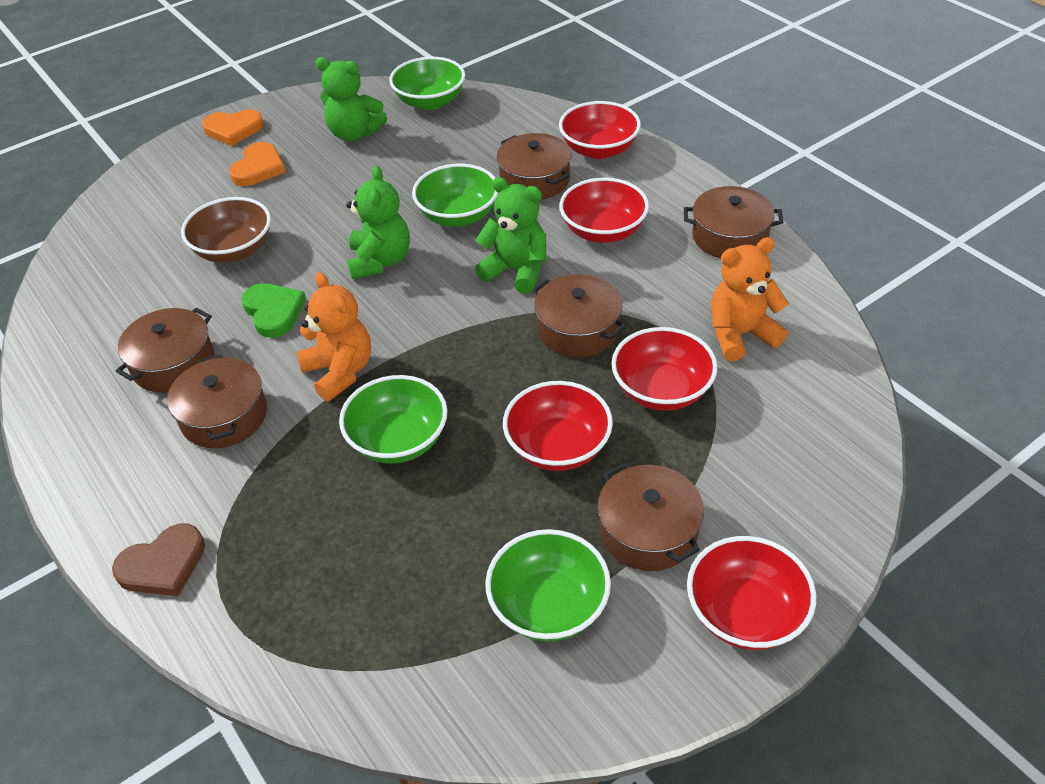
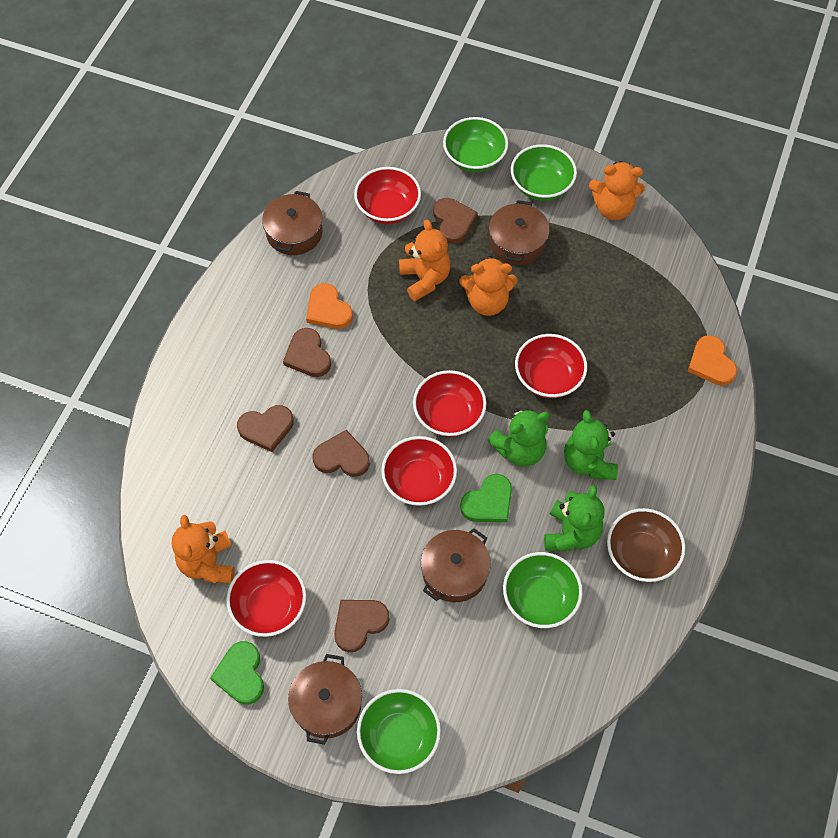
brown heart: [112,524,205,596] = 1 -> [237,405,294,452] [283,328,331,377] [313,430,370,477] [334,600,389,652] [433,198,478,244] = 5
brown pot: [116,308,214,393] [167,354,267,448] [497,133,572,200] [532,274,626,357] [597,463,704,571] [684,186,783,258] = 6 -> [262,191,322,255] [288,654,362,745] [421,528,491,602] [489,200,550,265] = 4
green heart: [241,283,306,337] = 1 -> [210,641,264,705] [460,474,512,522] = 2
orange teddy bear: [296,272,371,401] [711,237,788,361] = 2 -> [172,515,235,583] [399,219,451,301] [459,256,517,316] [589,161,645,220] = 4

